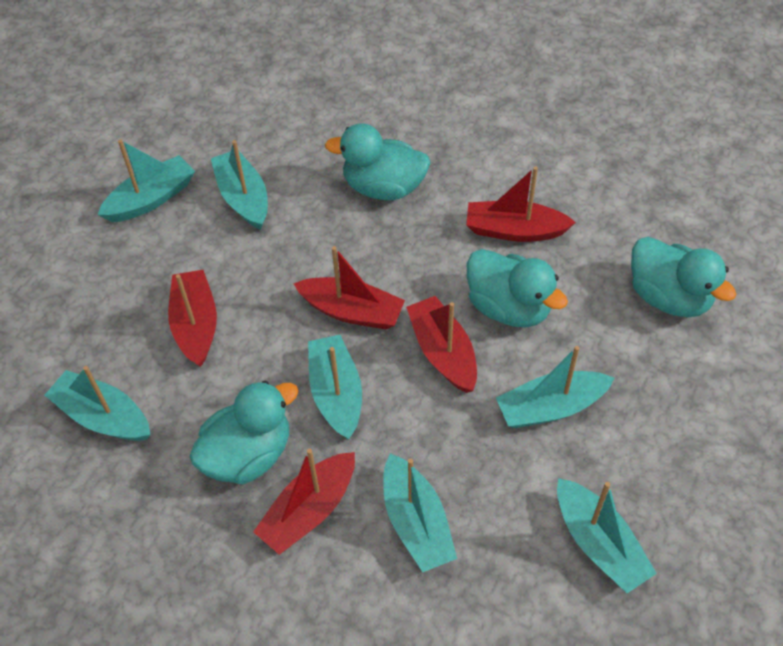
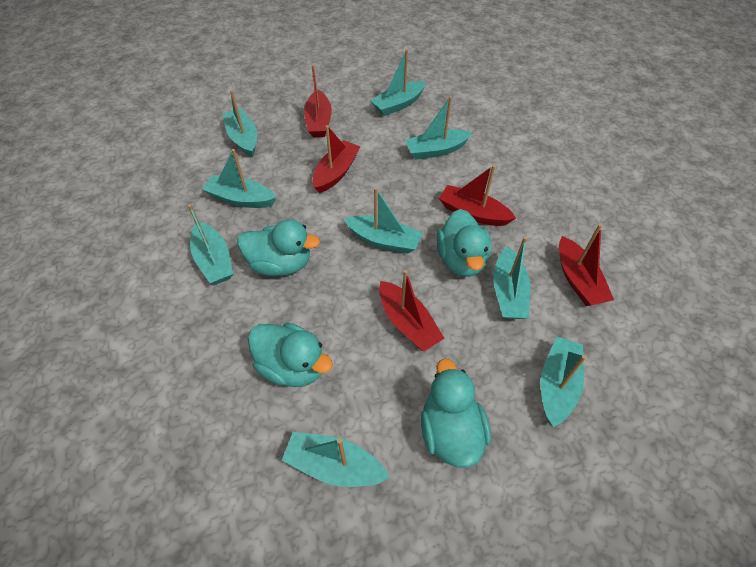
turquoise boat: [44,366,151,441] [97,139,195,222] [211,140,268,230] [308,335,362,439] [383,453,457,572] [496,346,614,428] [557,478,657,593] = 7 -> [188,204,233,284] [202,149,277,208] [223,90,257,157] [282,432,390,487] [344,187,423,253] [370,49,426,116] [405,96,473,160] [493,237,531,319] [540,336,586,427] = 9

